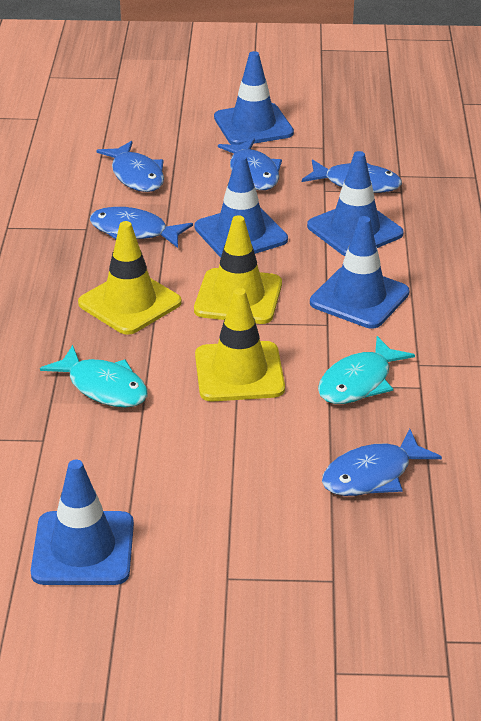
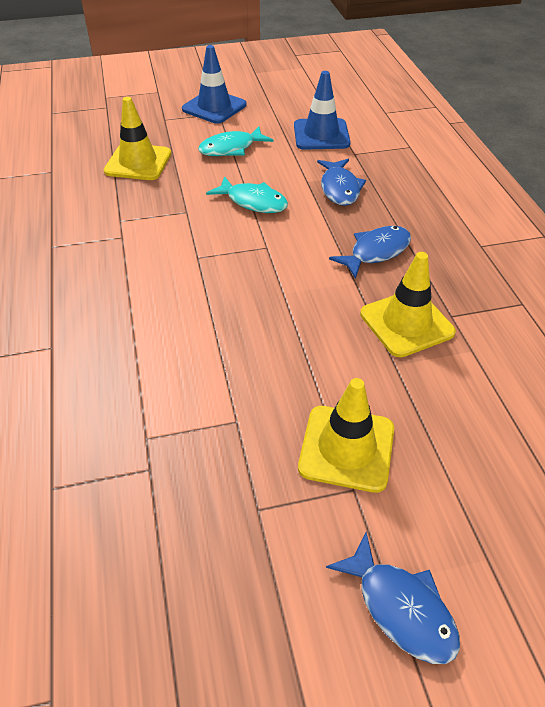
blue fish: [89,207,193,248] [96,141,164,192] [218,138,282,190] [302,159,402,193] [322,429,442,496] = 5 -> [317,159,366,206] [326,532,460,664] [329,226,411,279] = 3
blue traffic cone: [31,460,134,585] [195,155,288,258] [214,51,294,145] [307,151,404,256] [310,216,410,328] = 5 -> [182,45,247,124] [294,71,351,150] = 2

